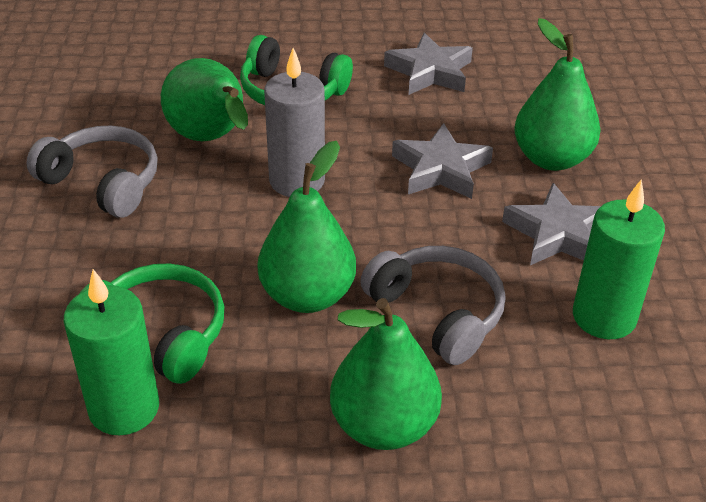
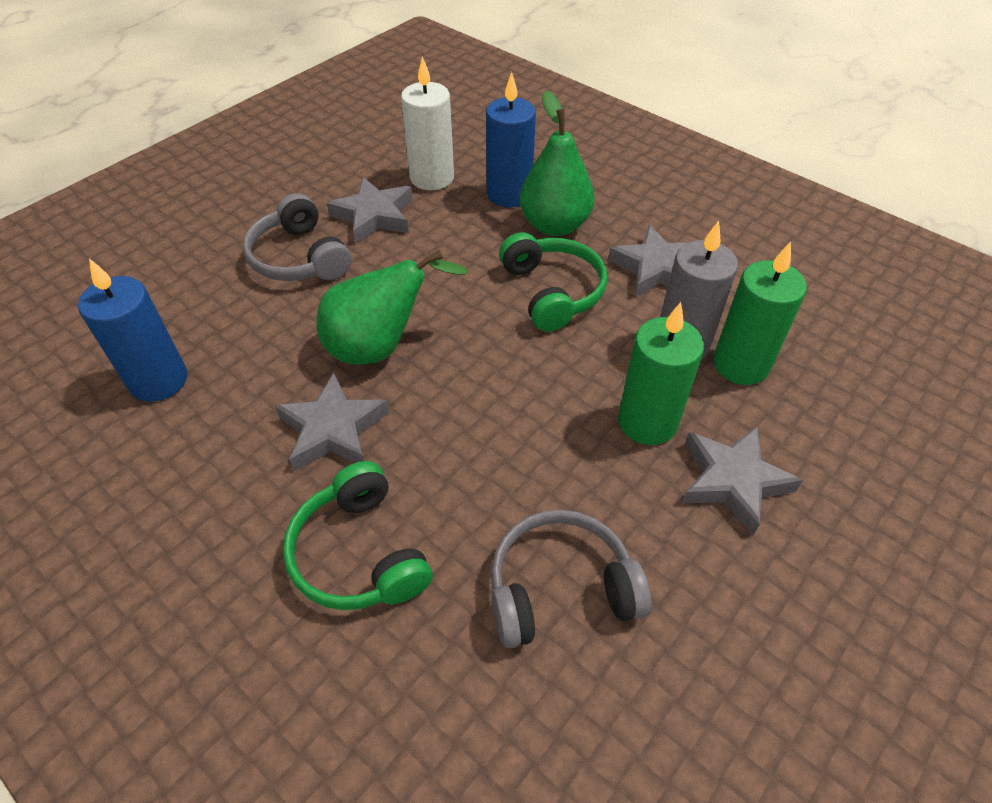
blue candle: none = 0 -> [78,259,187,402] [486,72,536,207] = 2
green pear: [161,58,248,141] [258,141,356,313] [330,298,442,450] [514,18,601,171] = 4 -> [317,250,468,364] [520,90,595,236] = 2
grey star: [384,33,473,95] [392,123,493,199] [502,183,601,265] = 3 -> [275,373,389,471] [327,177,412,244] [608,225,688,297] [682,426,803,536] = 4
white candle: none = 0 -> [401,56,454,190] = 1

